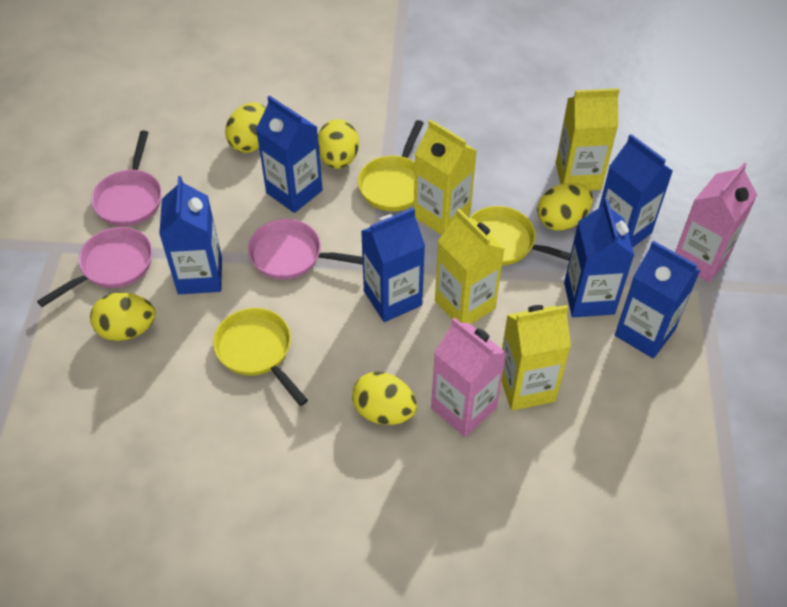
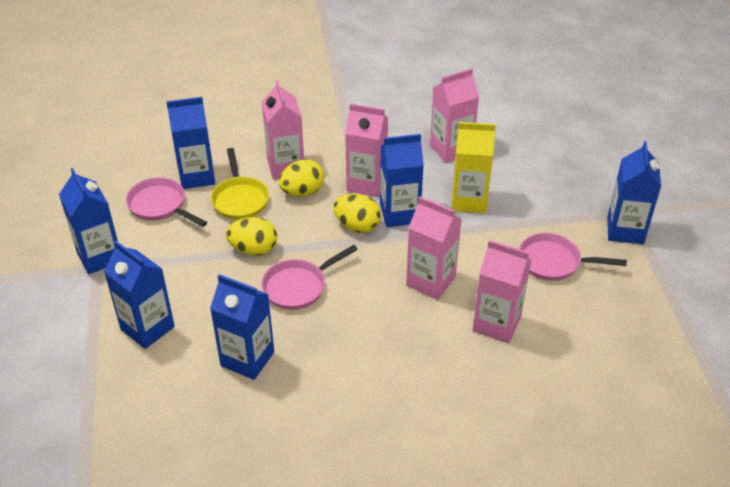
pink carton: [431,317,506,437] [675,162,757,282] = 2 -> [262,80,304,180] [345,103,388,197] [406,196,462,300] [430,68,479,163] [472,240,532,344] = 5
yellow carton: [414,119,477,235] [435,209,505,324] [501,305,571,411] [556,88,620,190] = 4 -> [452,122,496,213] = 1
yellow egg: [90,292,156,341] [225,102,266,153] [318,119,359,169] [352,371,417,425] [537,183,593,231] = 5 -> [226,217,277,256] [279,159,324,196] [333,194,381,233] = 3
yellow pan: [213,308,308,406] [358,120,424,211] [469,206,571,266] = 3 -> [211,148,269,220] = 1

